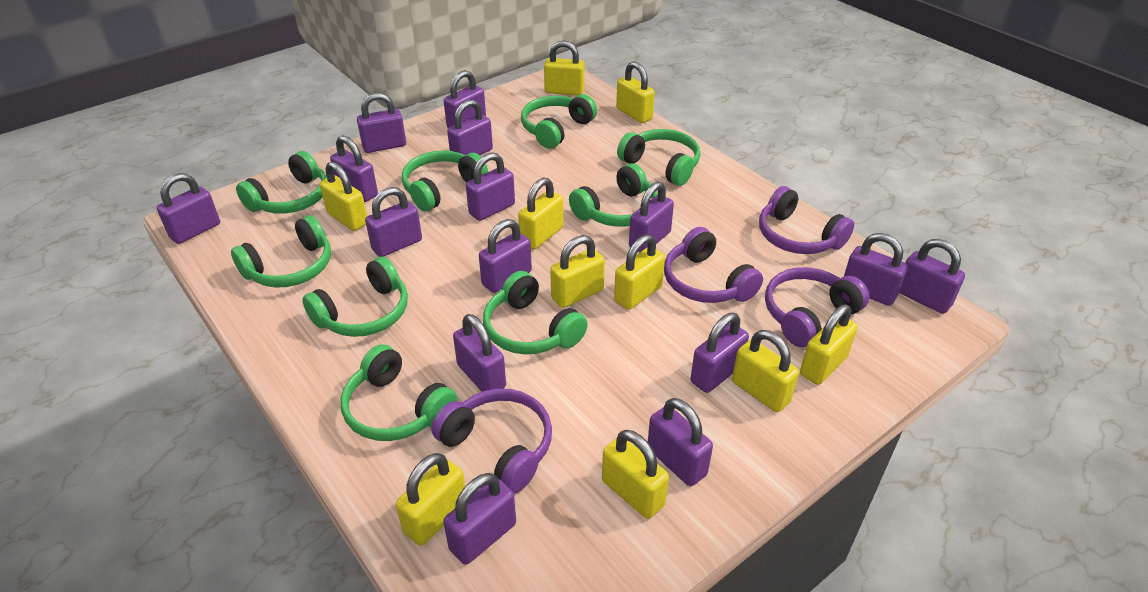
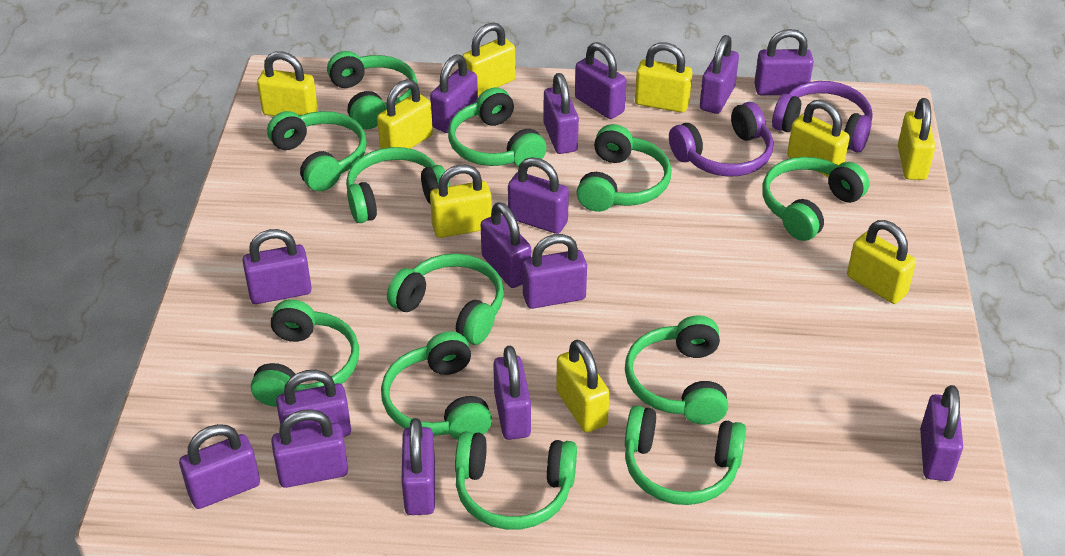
green headphones: [231,215,331,288] [236,151,327,214] [302,257,408,337] [341,345,458,441] [402,150,488,212] [483,271,588,354] [521,94,597,149] [569,163,657,227] [617,129,700,186] = 9 -> [251,299,359,407] [267,111,367,191] [327,51,417,129] [346,147,450,223] [381,331,492,440] [387,253,504,345] [448,87,547,167] [455,431,577,530] [577,124,672,212] [625,315,728,425] [625,405,746,505] [762,157,870,241] = 12
purple headphones: [431,388,552,493] [664,227,763,303] [759,186,854,254] [765,267,870,347] = 4 -> [669,102,773,177] [772,81,873,152] = 2
yellow padlock: [320,162,367,231] [396,453,465,546] [518,177,563,249] [544,41,585,96] [550,235,605,308] [602,430,669,519] [614,234,665,310] [616,61,655,123] [732,330,799,412] [800,305,858,385] = 10 -> [257,51,318,116] [377,79,433,149] [430,165,492,238] [463,22,516,96] [556,340,610,432] [635,42,693,113] [787,100,850,177] [847,220,916,304] [898,98,936,180] = 9

